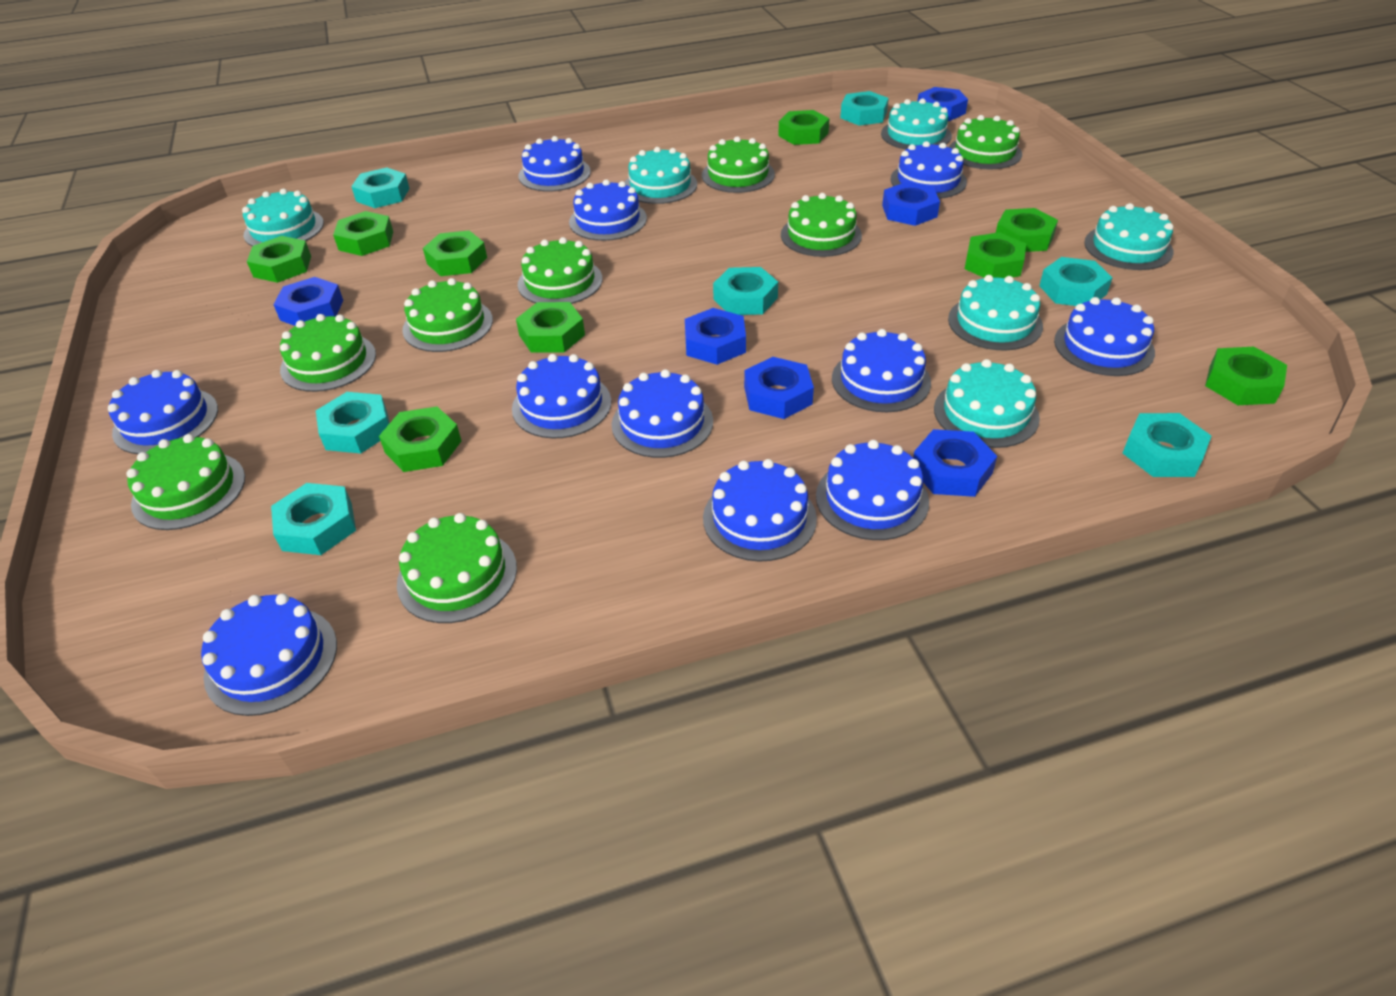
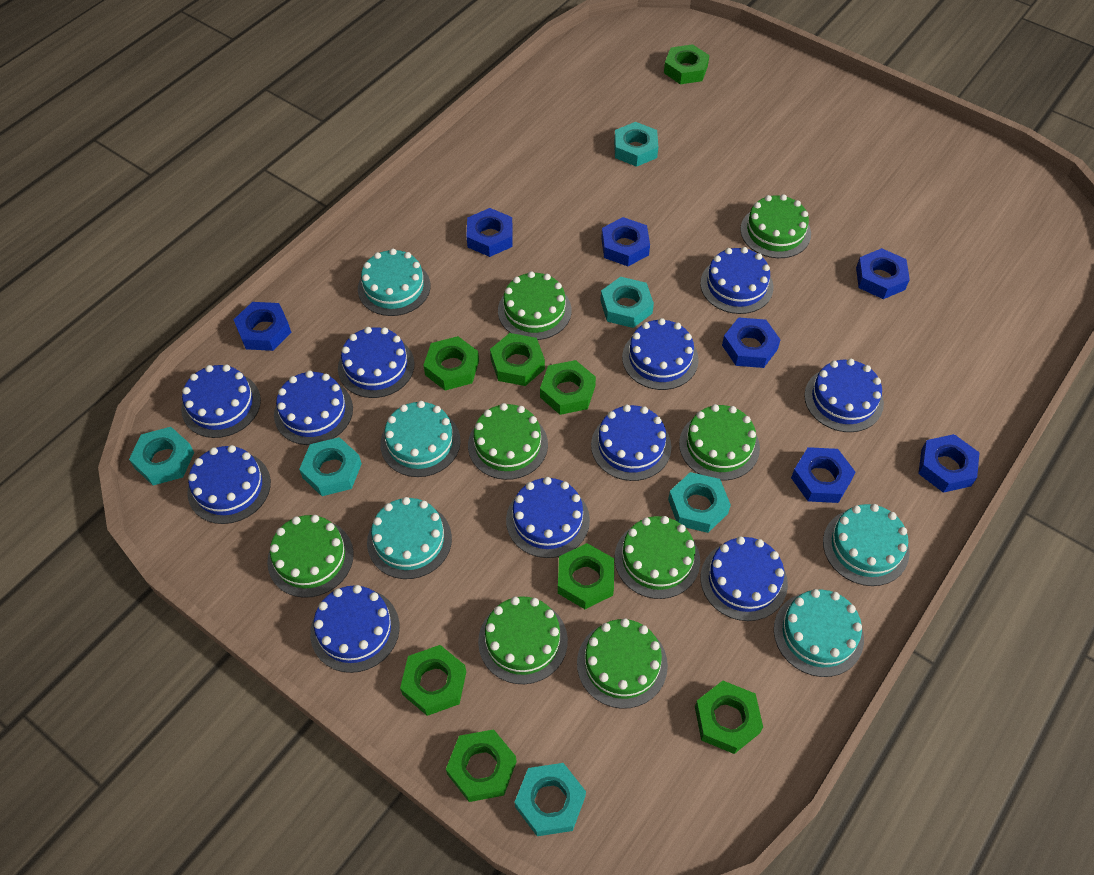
blue nut: [273,277,343,326] [685,308,746,365] [744,357,814,419] [882,182,940,226] [913,429,997,497] [918,87,968,121] = 6 -> [234,302,291,351] [466,208,513,257] [601,217,650,266] [722,317,780,368] [791,447,855,503] [856,248,910,299] [918,434,980,493] = 7
green nut: [247,236,311,283] [333,211,393,256] [379,407,461,472] [423,230,487,276] [516,302,585,353] [778,110,829,145] [965,232,1026,278] [996,208,1058,252] [1205,347,1287,405] = 9 -> [400,645,466,716] [423,336,479,391] [446,729,517,802] [490,333,545,386] [540,360,596,415] [558,543,614,609] [664,44,709,84] [695,681,763,754] = 8
turquoise cake: [242,189,324,246] [625,147,697,204] [881,99,952,150] [934,359,1040,448] [948,275,1043,350] [1084,203,1173,270] = 6 -> [358,249,430,316] [367,497,452,579] [380,401,461,477] [774,589,864,677] [823,504,910,586] = 5
turquoise nut: [271,483,356,555] [316,392,390,454] [351,167,410,208] [713,267,778,315] [840,91,889,126] [1039,257,1112,306] [1123,413,1211,477] = 7 -> [129,427,194,485] [299,437,362,496] [515,763,586,836] [600,277,654,328] [614,122,658,167] [668,472,731,533] = 6

